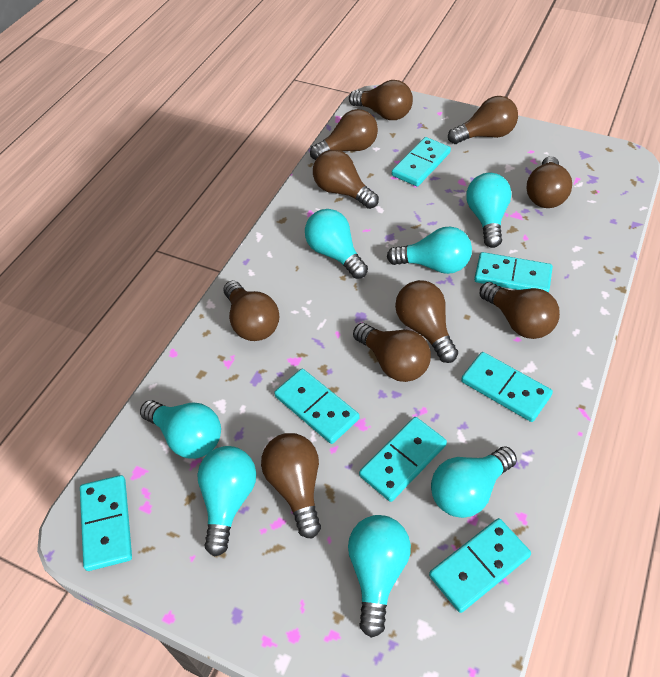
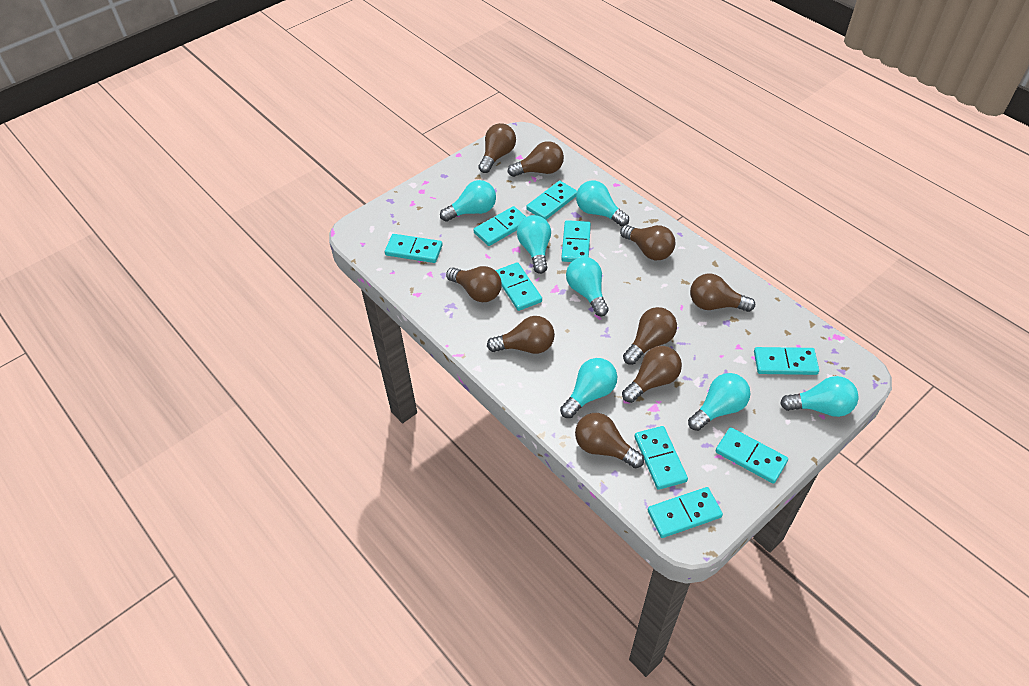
brown light bulb: [223,281,280,341] [261,433,321,539] [310,109,378,160] [313,150,379,209] [349,80,413,120] [353,323,431,382] [395,280,458,363] [448,96,518,144] [480,282,560,339] [527,156,572,208] = 10 -> [446,266,502,302] [478,123,516,173] [487,316,555,354] [508,141,564,177] [575,413,644,468] [620,225,675,260] [622,346,682,403] [623,307,677,365] [690,274,755,312] = 9
turquoise domino: [80,475,132,571] [274,369,360,444] [359,417,447,502] [392,137,451,187] [429,518,531,613] [461,352,553,422] [474,252,553,293] = 7 -> [385,234,443,263] [473,206,526,246] [495,262,542,311] [526,181,577,220] [561,220,591,262] [634,426,688,490] [648,487,723,538] [716,427,788,484] [754,347,819,375] = 9

